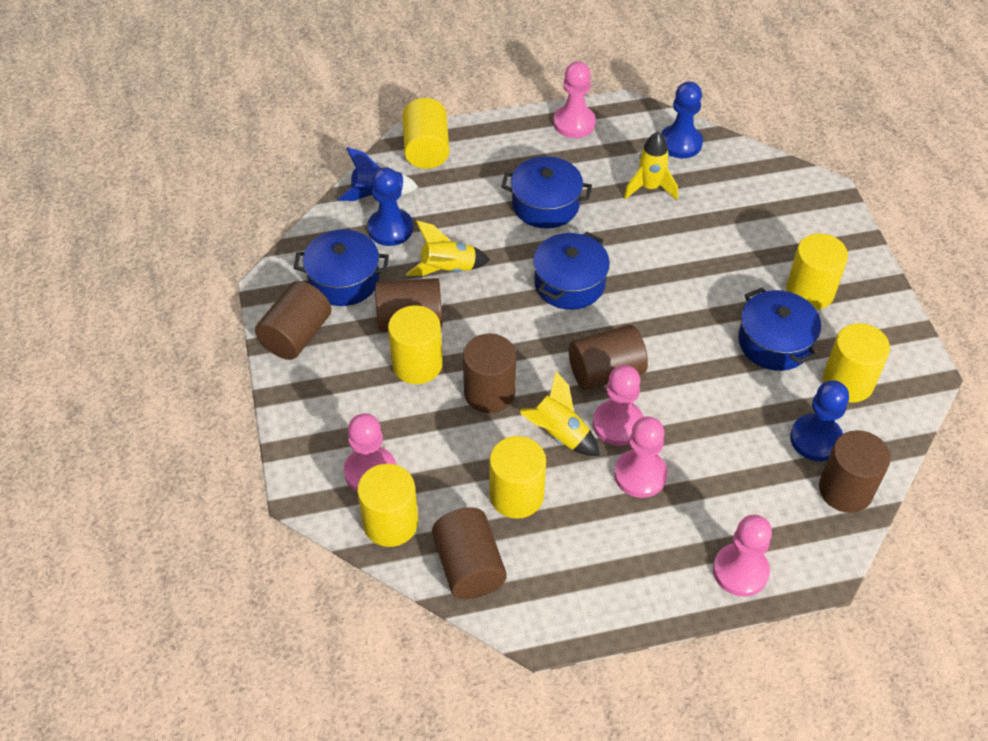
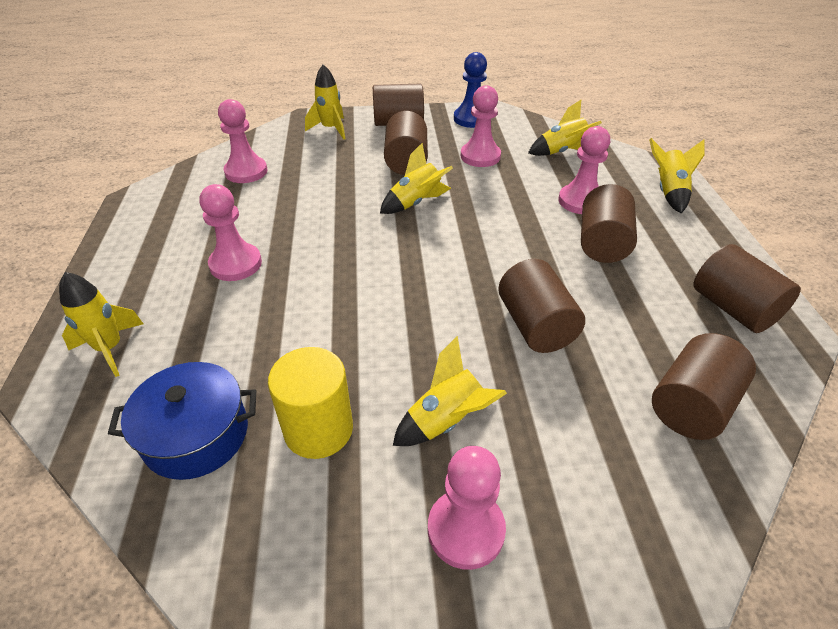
blue pawn: [367,167,413,246] [661,81,703,158] [790,380,849,461] = 3 -> [454,52,487,128] = 1
blue pot: [294,229,389,306] [501,156,592,228] [533,232,610,310] [738,288,821,371] = 4 -> [108,362,256,480] = 1
blue rocket: [337,147,418,201] = 1 -> none = 0
yellow cylinder: [357,464,418,547] [388,305,443,384] [402,98,449,169] [489,436,546,519] [786,233,848,310] [823,323,890,403] = 6 -> [268,347,353,459] = 1
yellow rocket: [406,221,490,276] [520,371,600,456] [624,132,678,200] = 3 -> [59,272,143,377] [305,64,345,140] [380,143,453,214] [393,336,507,446] [528,100,602,156] [649,138,705,213] = 6

